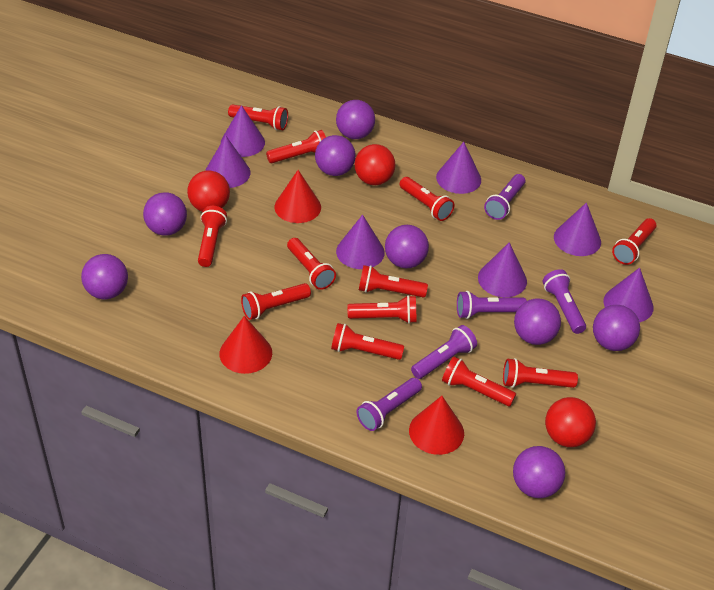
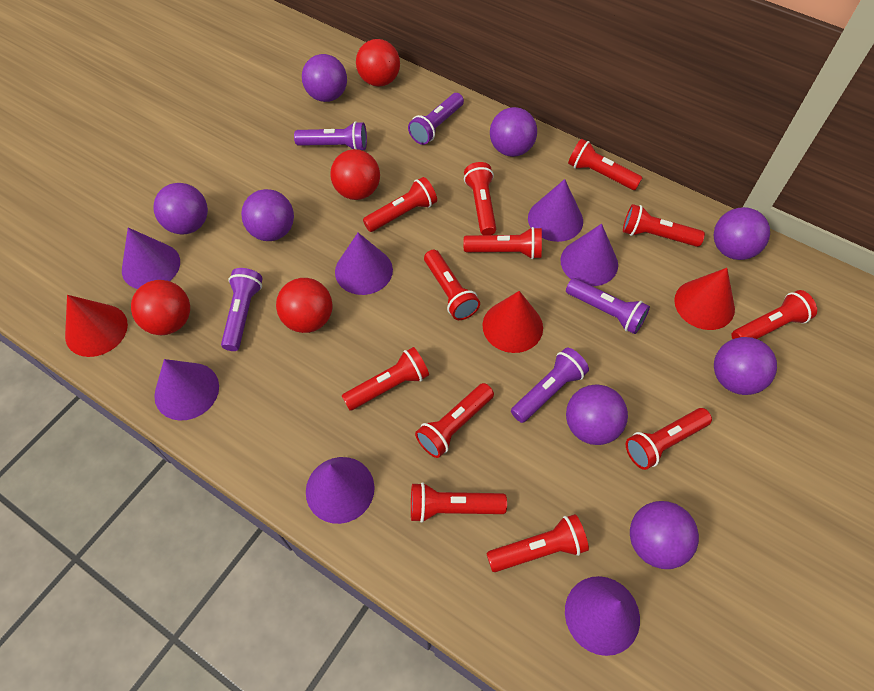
red ball: [187,170,230,212] [355,144,395,185] [545,397,596,447] = 3 -> [131,280,190,335] [276,278,333,333] [330,149,380,200] [356,39,400,87] = 4

